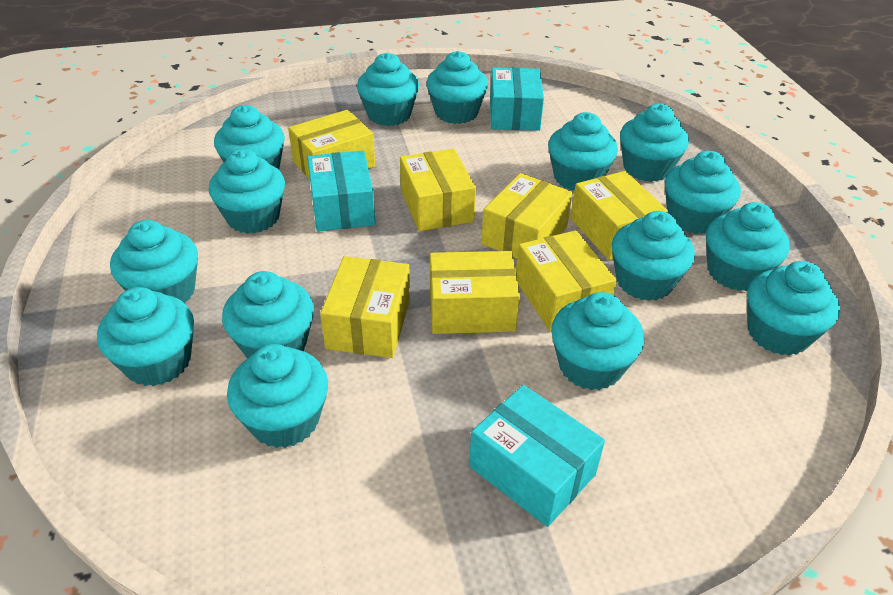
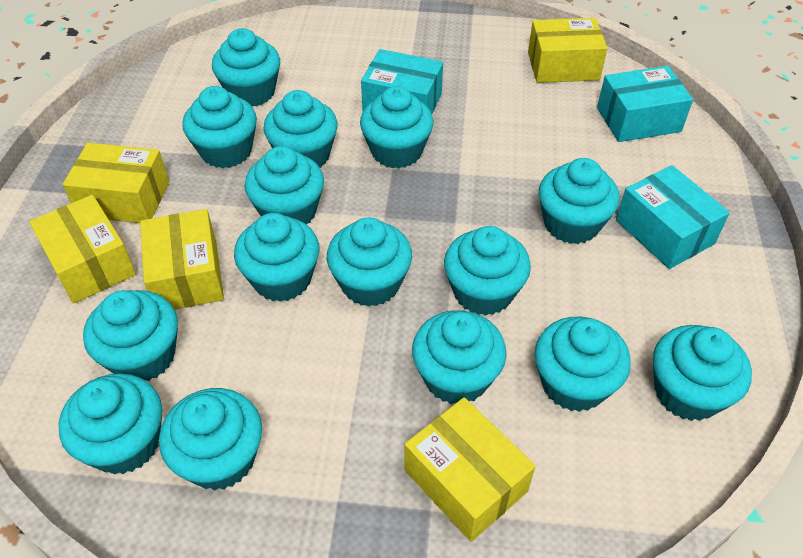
yellow box: [288,110,375,179] [320,256,410,358] [400,149,476,231] [430,251,520,334] [481,173,573,258] [516,230,617,331] [570,171,668,260] = 7 -> [29,195,136,304] [63,143,169,223] [140,209,224,310] [404,397,536,542] [528,18,608,83] = 5

